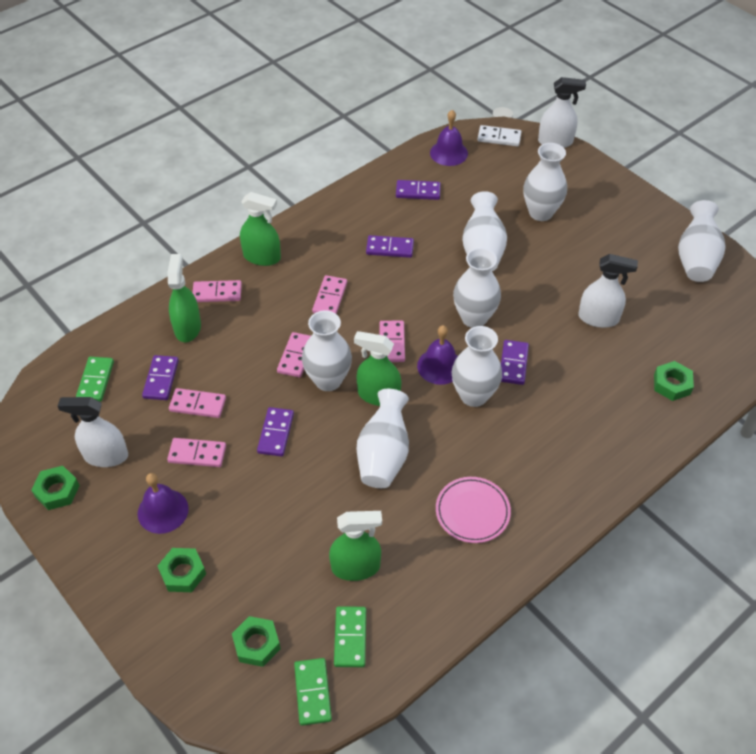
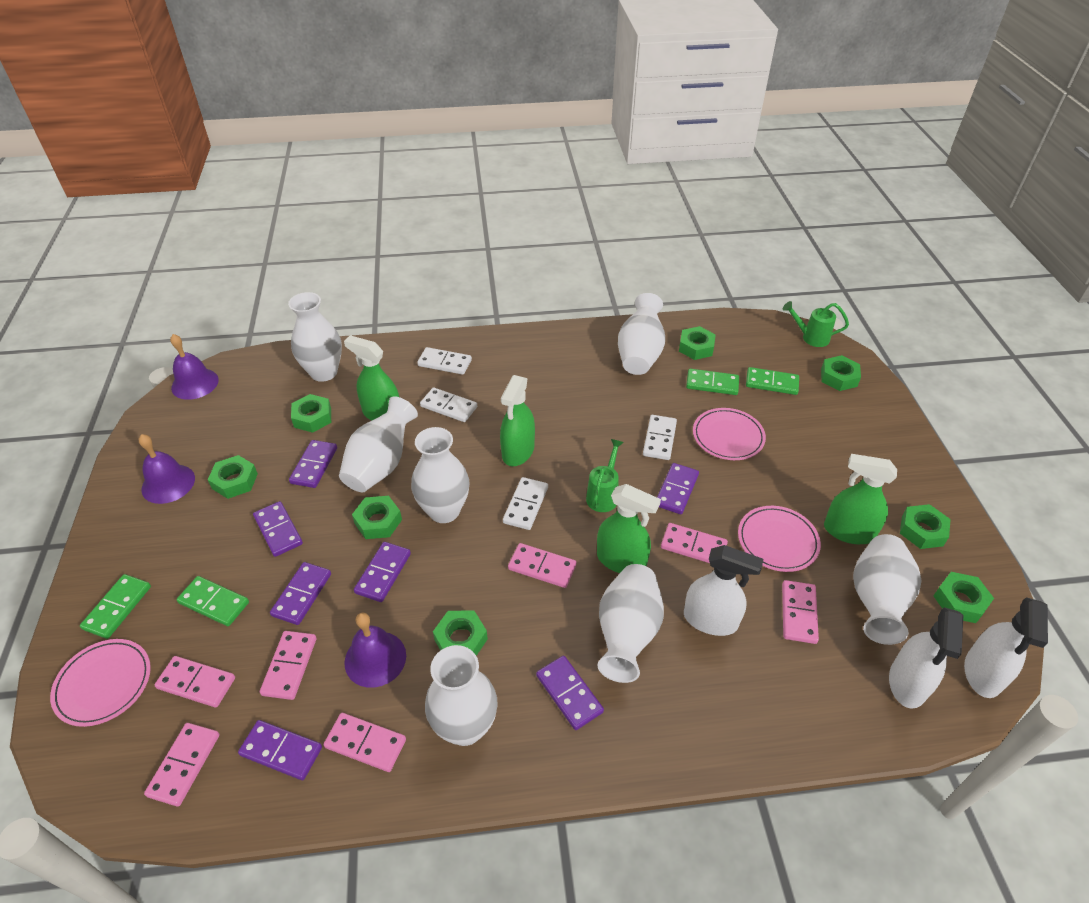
green domino: [76,357,114,402] [294,658,332,726] [334,606,366,667] = 3 -> [80,574,151,639] [176,576,249,626] [686,369,739,395] [746,367,799,395] = 4
green nut: [31,466,80,510] [158,548,206,592] [232,616,281,667] [654,361,694,401] = 4 -> [208,455,258,499] [291,394,331,433] [352,496,402,539] [433,610,488,656] [679,326,716,360] [821,355,861,391] [900,504,951,549] [934,572,994,623] = 8
green watering can: none = 0 -> [586,439,624,512] [783,301,849,347] = 2
pink domino: [167,438,226,467] [169,388,226,418] [192,280,242,302] [277,332,311,377] [312,275,347,314] [379,321,405,362] = 6 -> [144,723,219,806] [155,656,235,708] [260,631,316,700] [324,713,406,772] [508,543,576,588] [661,523,728,563] [782,580,819,644] = 7
pink plate: [436,477,511,543] = 1 -> [50,639,151,727] [693,408,766,460] [738,506,821,572] = 3
purple domino: [142,355,179,400] [257,407,294,457] [366,235,414,258] [396,180,441,200] [501,340,529,385] = 5 -> [238,720,322,780] [253,501,303,557] [270,562,331,625] [289,440,337,488] [354,542,411,602] [536,656,604,730] [657,463,699,514] = 7
white domino: [477,125,522,146] = 1 -> [417,347,472,375] [420,387,477,422] [503,477,548,530] [643,415,677,460] = 4

